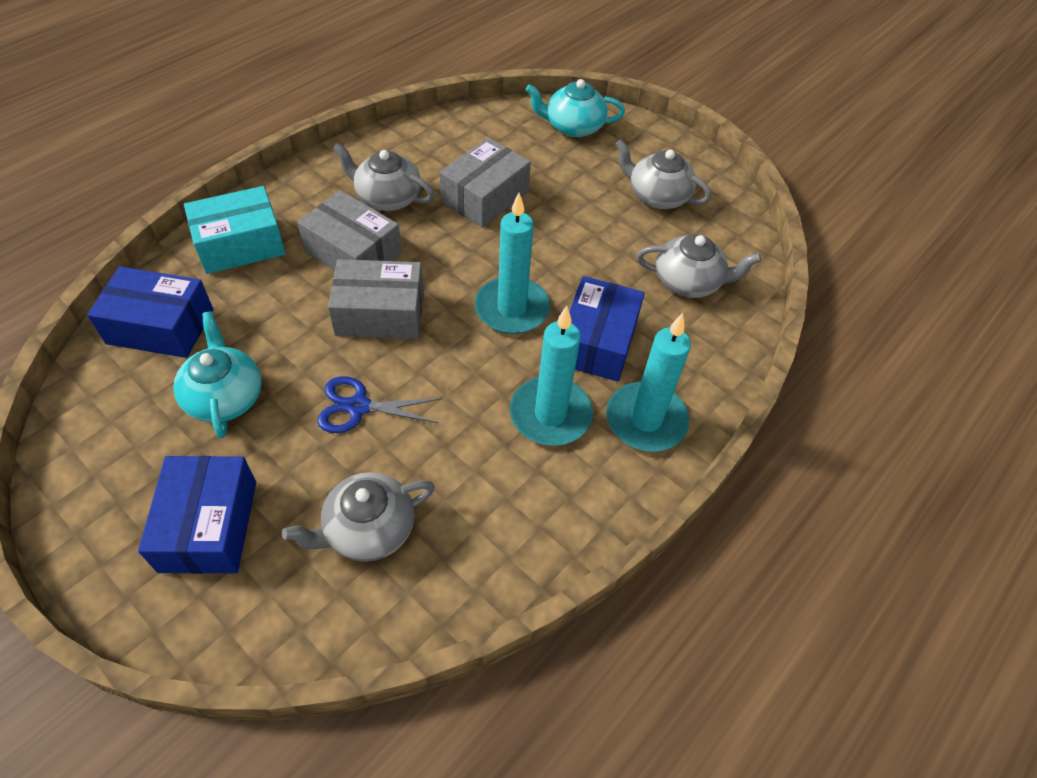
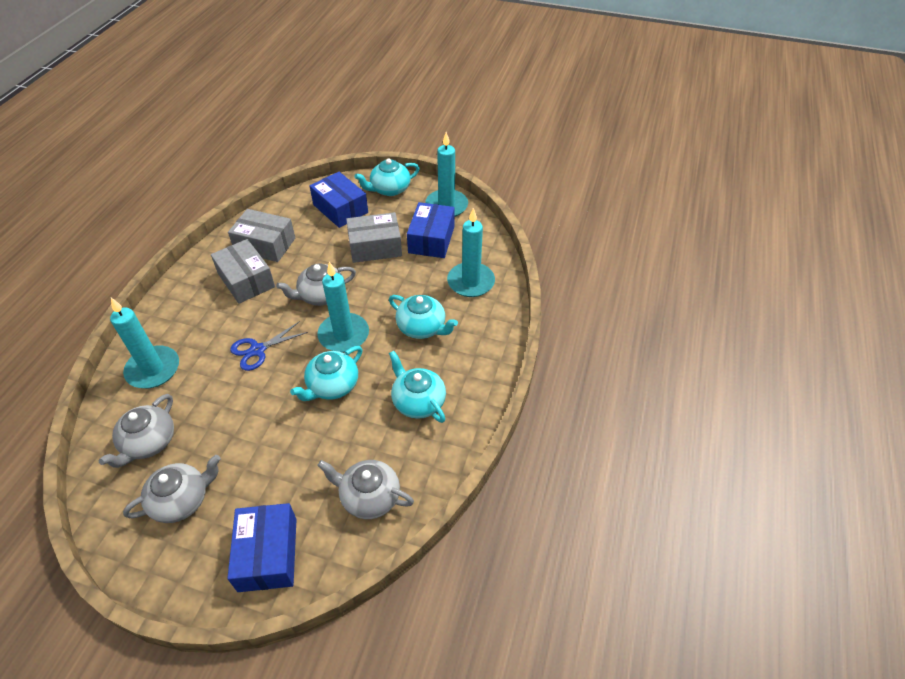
turquoise box: [184,186,286,274] = 1 -> none = 0
turquoise candle: [474,193,550,334] [510,306,593,446] [606,313,691,452] = 3 -> [110,298,179,388] [317,262,369,352] [425,132,468,217] [447,208,495,297] = 4
turquoise teapot: [173,312,262,439] [526,79,625,137] = 2 -> [290,346,363,401] [355,158,420,196] [389,295,458,339] [389,351,446,423] = 4

